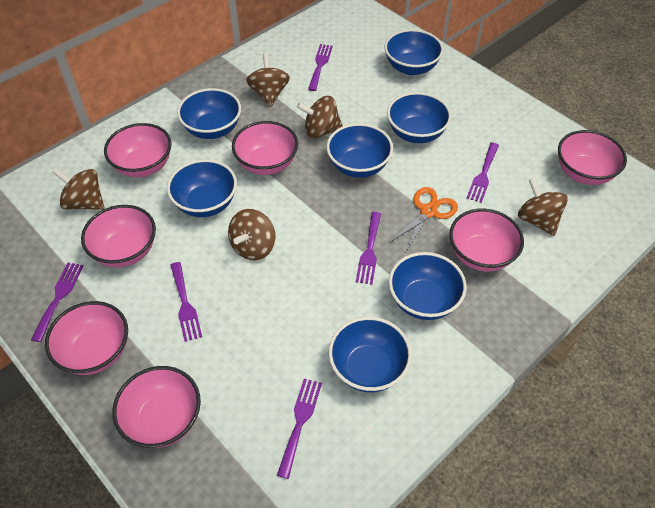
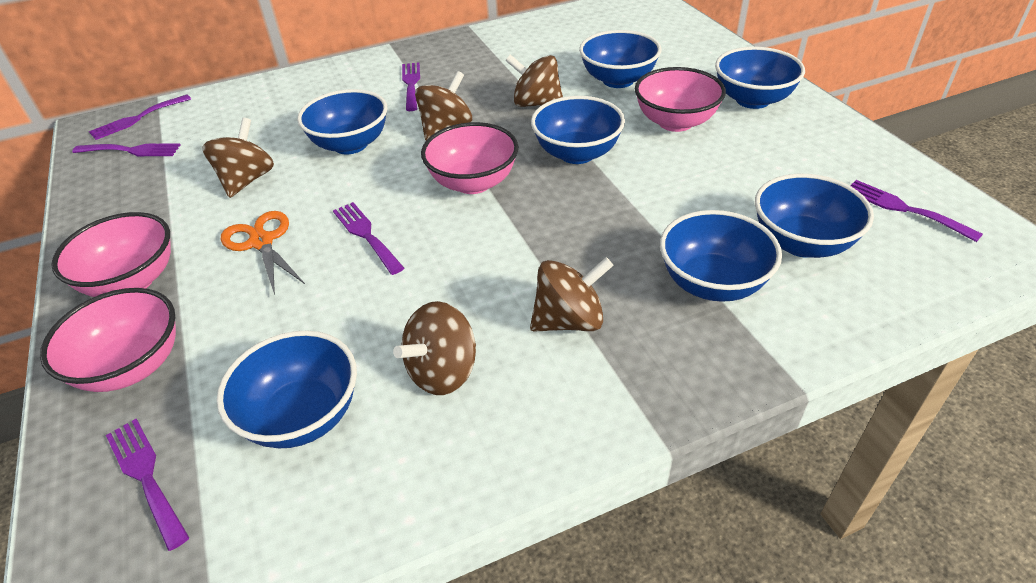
pink bowl: [45,301,128,375] [81,205,156,268] [104,123,172,177] [112,366,201,448] [232,121,298,175] [449,209,524,272] [558,130,627,185] = 7 -> [40,288,176,392] [51,212,171,297] [421,122,519,194] [635,67,726,132] = 4

